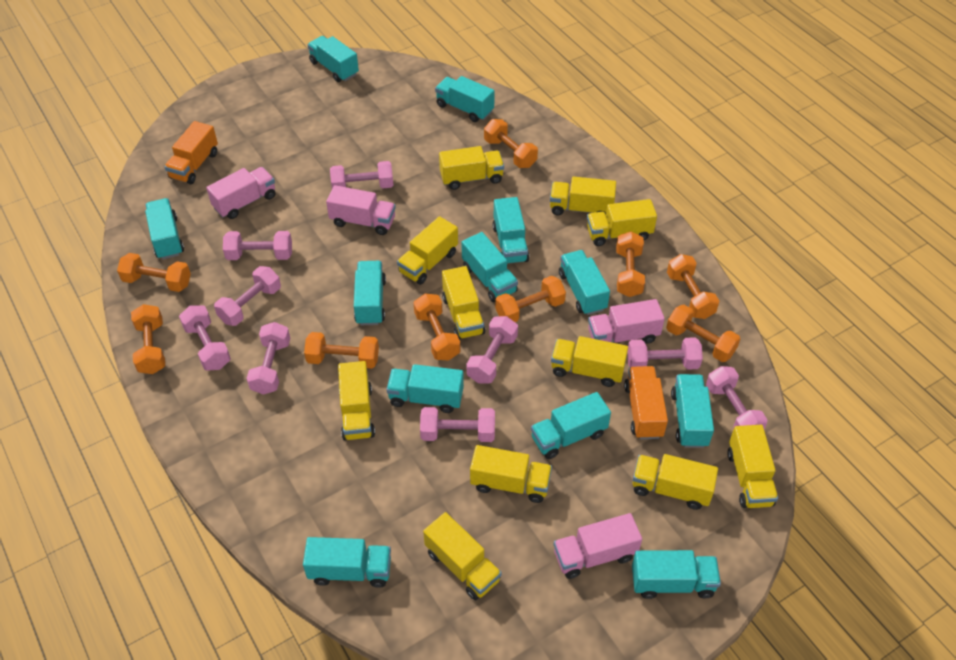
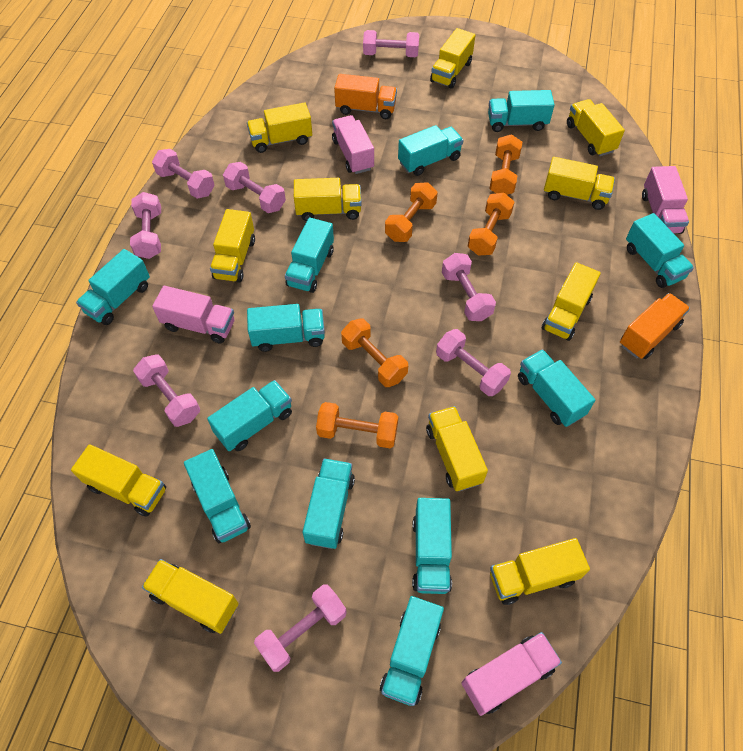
orange dumbbell: [117,253,191,292] [131,304,165,374] [304,332,379,369] [414,294,461,361] [484,119,538,168] [495,276,566,322] [616,231,645,297] [666,305,740,362] [667,254,719,319] = 9 -> [316,402,398,448] [341,318,408,387] [385,182,438,242] [468,193,514,256] [489,134,522,195] = 5
pink dumbbell: [179,305,231,371] [214,266,281,326] [223,231,292,260] [246,322,290,395] [330,161,393,188] [420,407,495,442] [467,316,518,383] [627,337,703,370] [706,366,768,430] = 9 -> [130,192,161,259] [133,354,200,427] [152,149,215,199] [223,162,286,213] [254,585,347,672] [363,30,419,57] [436,329,511,396] [442,253,496,321] = 8

